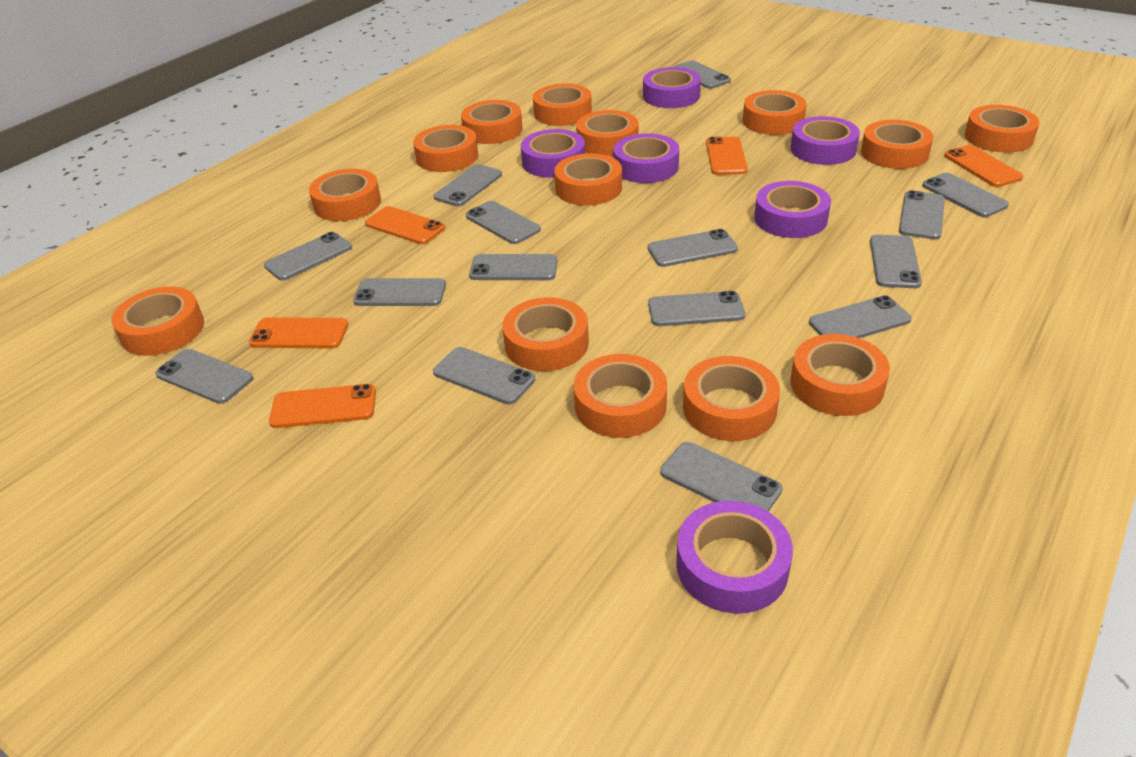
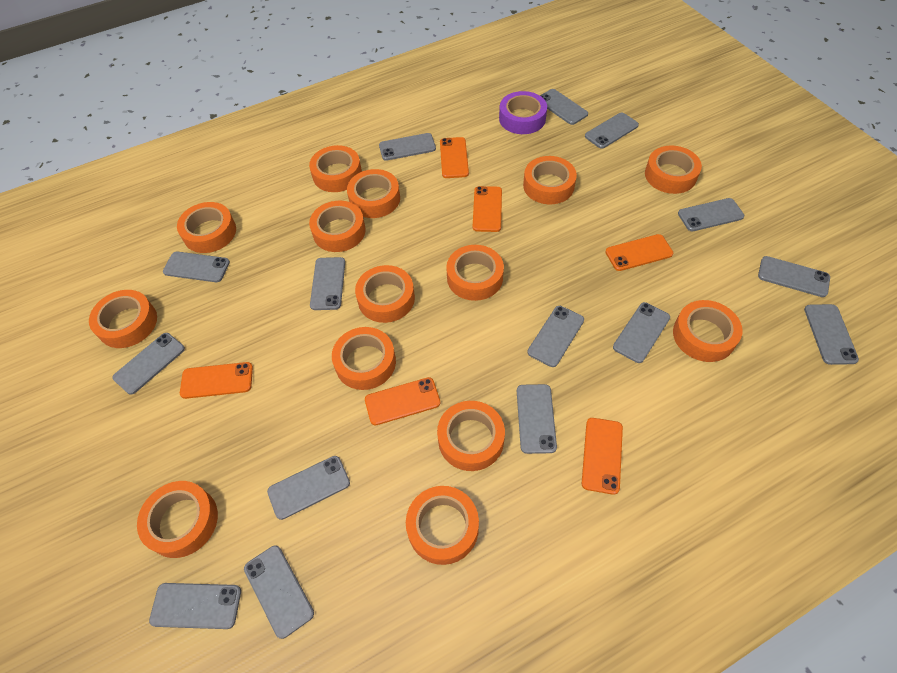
orange phone: [249,317,348,348] [269,384,376,428] [365,206,445,244] [706,137,748,175] [944,145,1023,187] = 5 -> [180,362,253,399] [365,377,440,425] [440,137,469,178] [473,186,502,232] [582,418,623,495] [605,234,673,271] = 6
purple tape: [521,129,585,178] [613,133,679,183] [643,67,701,108] [676,501,793,614] [754,181,831,238] [791,116,860,165] = 6 -> [499,91,547,134] = 1

